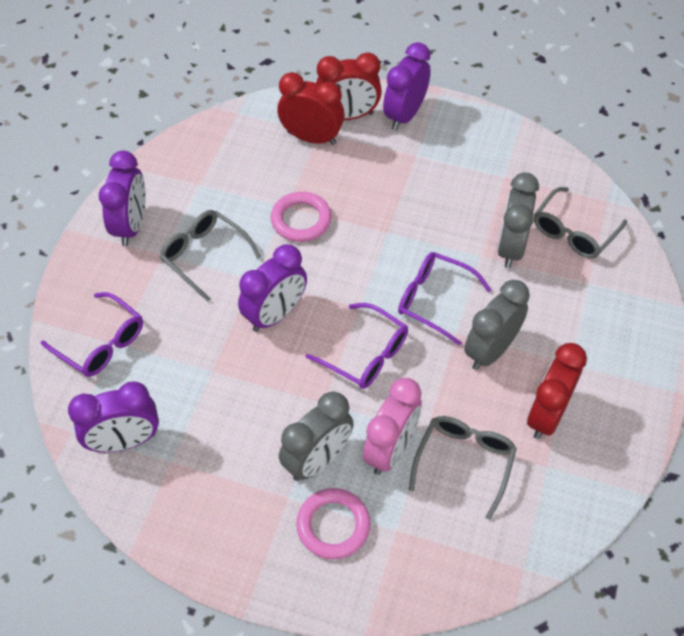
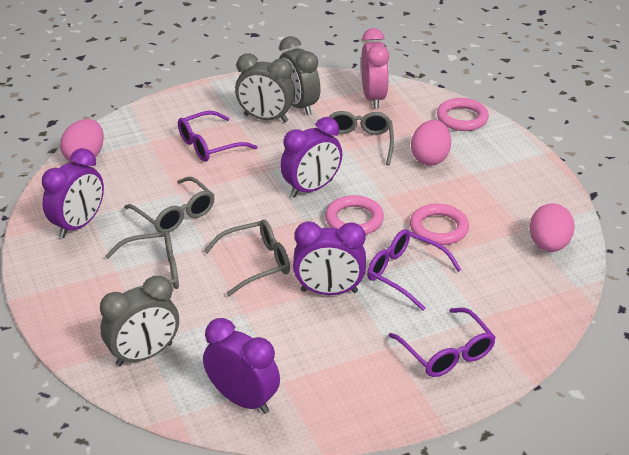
grey glasses: [160,210,261,302] [409,416,517,520] [534,187,627,258] = 3 -> [105,231,179,294] [124,177,214,233] [204,219,290,296] [329,111,394,166] = 4
pink egg: none = 0 -> [60,119,104,162] [411,120,451,166] [529,203,575,252] = 3
pink ring: [271,192,332,242] [296,488,370,559] = 2 -> [325,195,384,235] [410,204,469,245] [437,98,489,131] = 3
red clock: [277,72,345,145] [316,52,382,120] [527,343,587,439] = 3 -> none = 0

